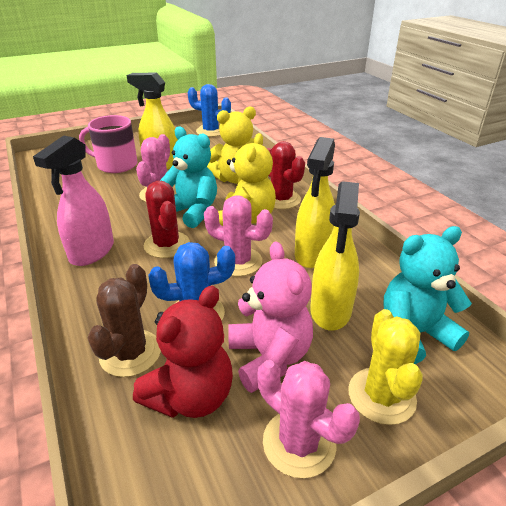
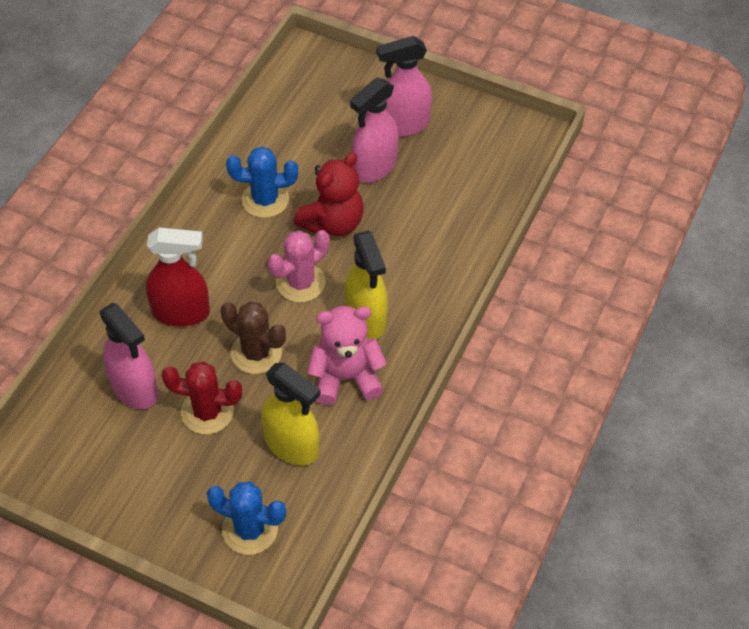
pink cactus: [136,134,177,202] [204,195,273,276] [258,360,360,478] = 3 -> [268,230,330,303] = 1
pink mug: [79,115,137,173] = 1 -> none = 0
pink spray bottle: [33,135,114,266] = 1 -> [100,303,158,409] [350,77,399,183] [377,36,432,137] = 3
red cactus: [144,181,190,258] [267,141,305,209] = 2 -> [162,361,242,434] = 1
red spray bottle: none = 0 -> [146,228,210,326] = 1
turquoise teddy bear: [160,126,217,228] [383,226,472,364] = 2 -> none = 0
yellow cactus: [348,309,423,425] = 1 -> none = 0
yellow spray bottle: [127,72,178,169] [295,137,335,268] [310,181,360,331] = 3 -> [261,363,320,465] [345,231,388,340] = 2
yellow teddy bear: [207,106,256,184] [218,133,276,226] = 2 -> none = 0

